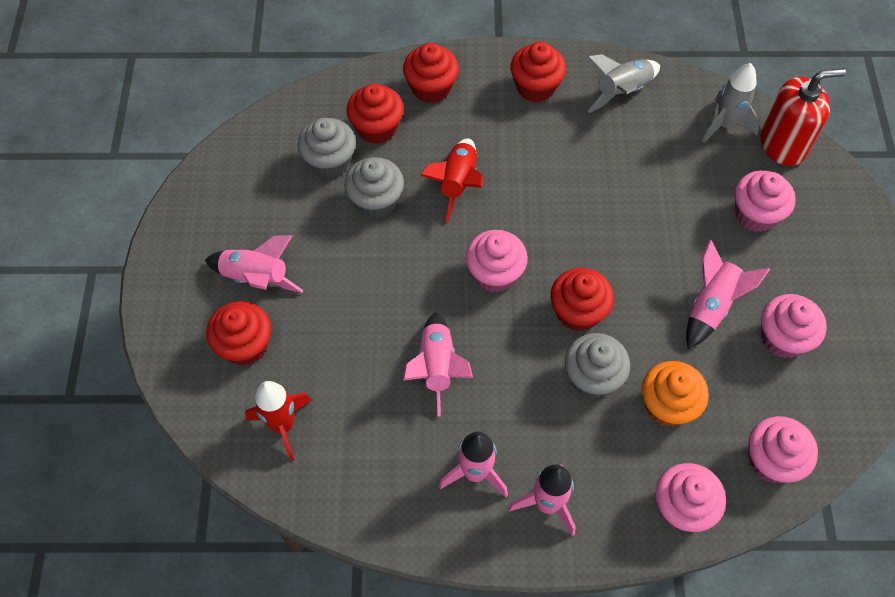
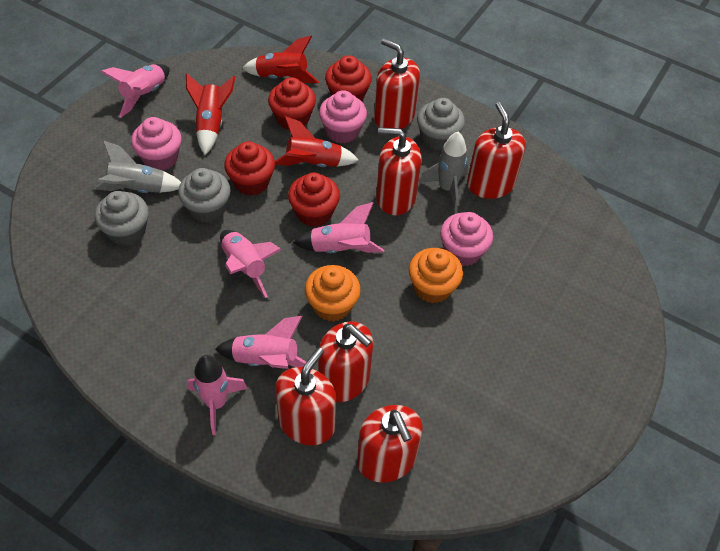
orange cupcake: [642,361,709,426] = 1 -> [305,265,361,322] [409,248,463,303] = 2
pink cupcake: [465,230,528,292] [655,463,726,532] [735,171,796,232] [748,416,818,483] [761,294,827,358] = 5 -> [131,117,182,170] [319,90,367,143] [440,212,493,266] = 3
red cupcake: [206,301,271,365] [346,84,404,144] [403,43,459,103] [510,42,566,102] [550,268,614,331] = 5 -> [224,141,275,196] [268,77,316,130] [288,172,340,227] [325,55,372,101] = 4
red rocket: [245,381,311,461] [420,138,483,222] = 2 -> [186,73,235,155] [242,36,319,83] [275,116,358,167] = 3
red soap dispenser: [760,68,846,166] = 1 -> [275,347,336,445] [318,321,373,402] [357,405,423,483] [374,38,420,129] [376,127,422,215] [467,102,526,199] = 6

